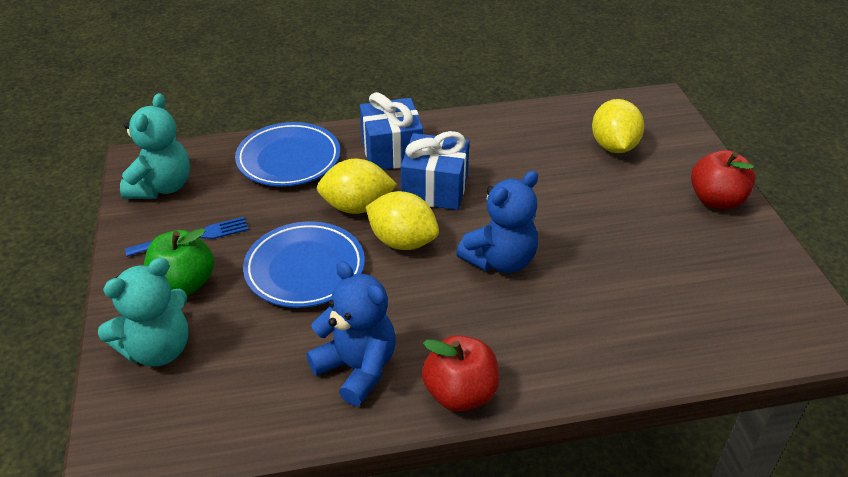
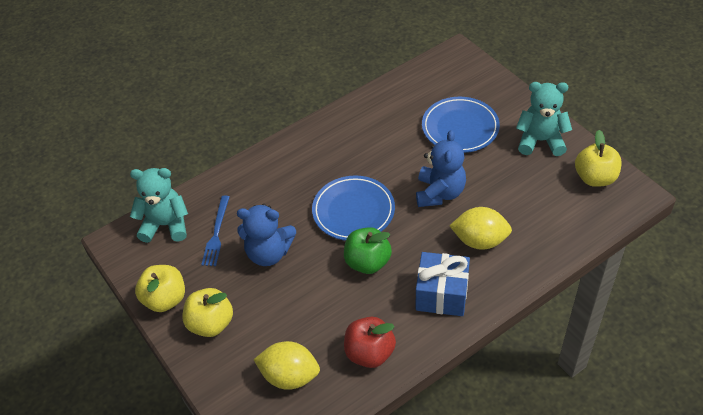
blue gift: [360,92,423,170] [401,131,469,210] = 2 -> [416,252,470,316] = 1
red apple: [422,335,499,412] [691,150,755,210] = 2 -> [344,317,396,368] = 1
yellow apple: none = 0 -> [135,265,185,312] [183,288,233,337] [575,130,621,187] = 3
yellow lemon: [317,159,397,214] [366,191,439,250] [592,99,644,153] = 3 -> [254,341,320,390] [450,207,512,250] = 2

